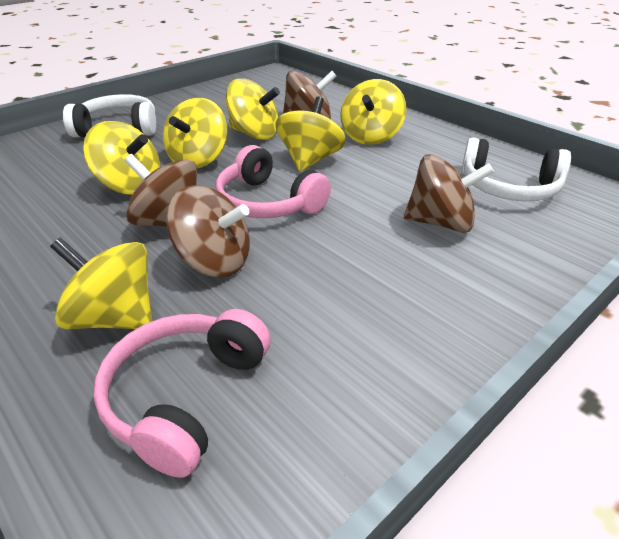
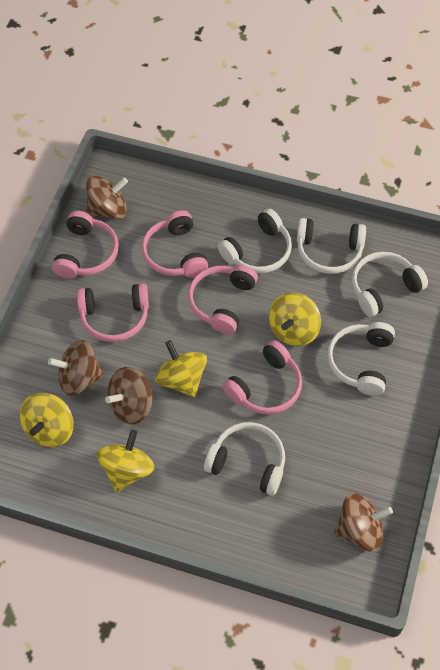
pink headphones: [94,309,271,478] [216,145,331,218] = 2 -> [52,211,119,279] [77,283,149,342] [142,210,208,278] [188,265,258,334] [222,340,302,414] = 5
white headphones: [63,94,156,138] [461,137,571,201] = 2 -> [204,422,285,495] [218,209,292,273] [297,218,366,274] [327,322,395,396] [352,252,428,317] = 5
yellow spinning top: [50,238,152,329] [83,121,160,195] [163,98,228,168] [226,79,280,140] [275,97,346,172] [340,79,406,145] = 6 -> [20,393,74,447] [96,430,155,492] [155,340,207,397] [269,292,321,346] = 4

